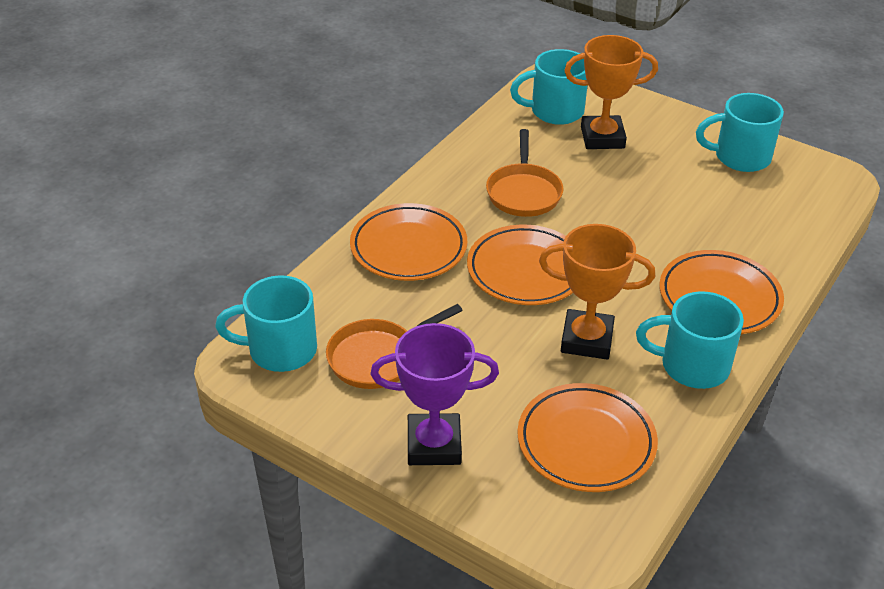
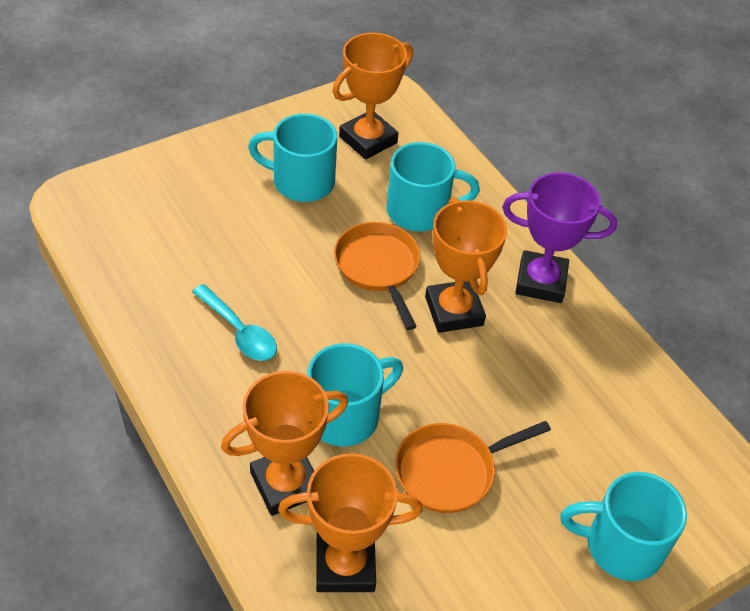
orange plate: [350,203,467,281] [467,225,573,305] [517,383,658,492] [659,250,784,334] = 4 -> none = 0
orange trophy: [539,224,655,360] [564,35,658,149] = 2 -> [221,371,348,516] [278,453,423,592] [332,33,413,160] [425,197,507,333] = 4
turquoise spoon: none = 0 -> [192,284,277,361] = 1

